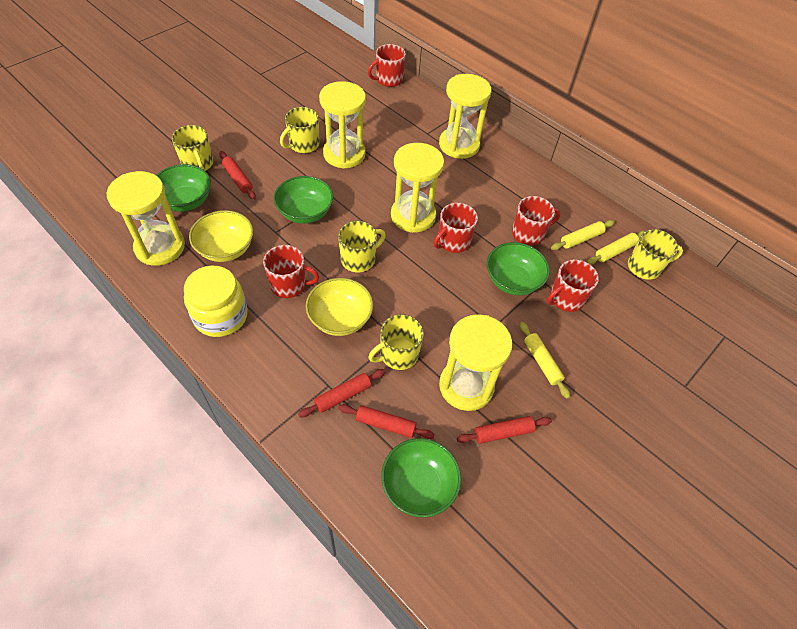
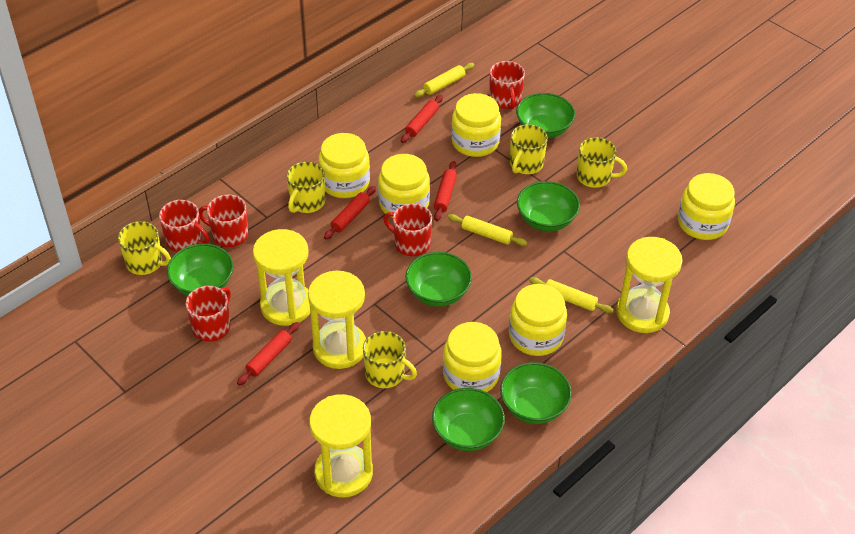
green bowl: [156,164,211,212] [274,176,333,224] [381,438,461,517] [487,242,550,295] = 4 -> [167,243,233,296] [405,252,472,307] [432,388,505,451] [500,362,572,424] [516,93,575,138] [517,181,580,231] = 6
yellow bowl: [189,210,253,262] [306,278,373,336] = 2 -> none = 0
yellow hourglass: [107,171,185,266] [319,81,366,169] [391,143,444,233] [439,74,491,159] [439,314,512,411] = 5 -> [253,229,310,326] [308,271,366,369] [309,394,373,498] [616,237,682,333] = 4
yellow jar: [184,266,248,337] = 1 -> [318,133,370,198] [378,154,430,218] [443,322,502,392] [451,93,501,157] [509,284,567,356] [678,173,735,240] = 6

